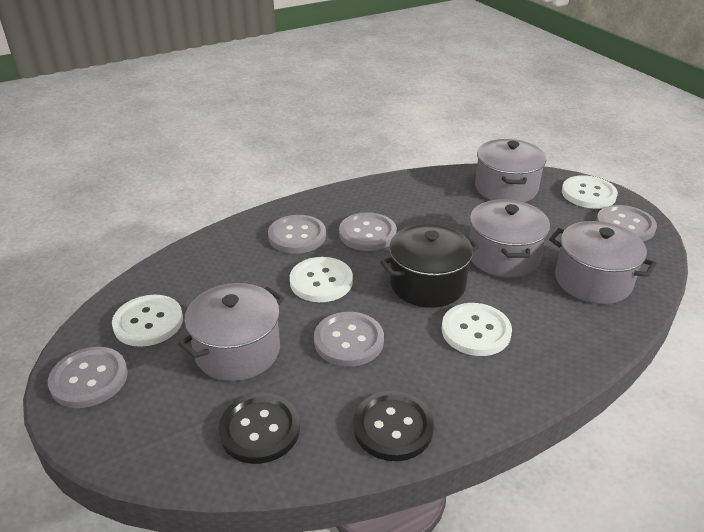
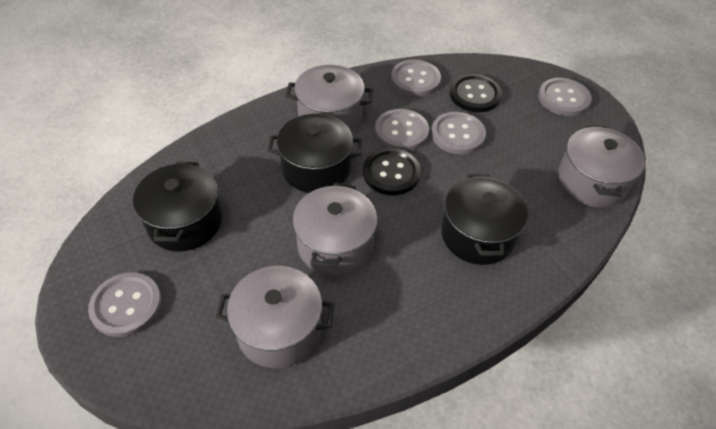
black pot: [380,224,479,308] = 1 -> [133,161,222,252] [268,113,362,193] [441,174,528,265] = 3
white button: [112,295,183,347] [290,257,353,302] [442,303,512,356] [562,175,618,209] = 4 -> none = 0

